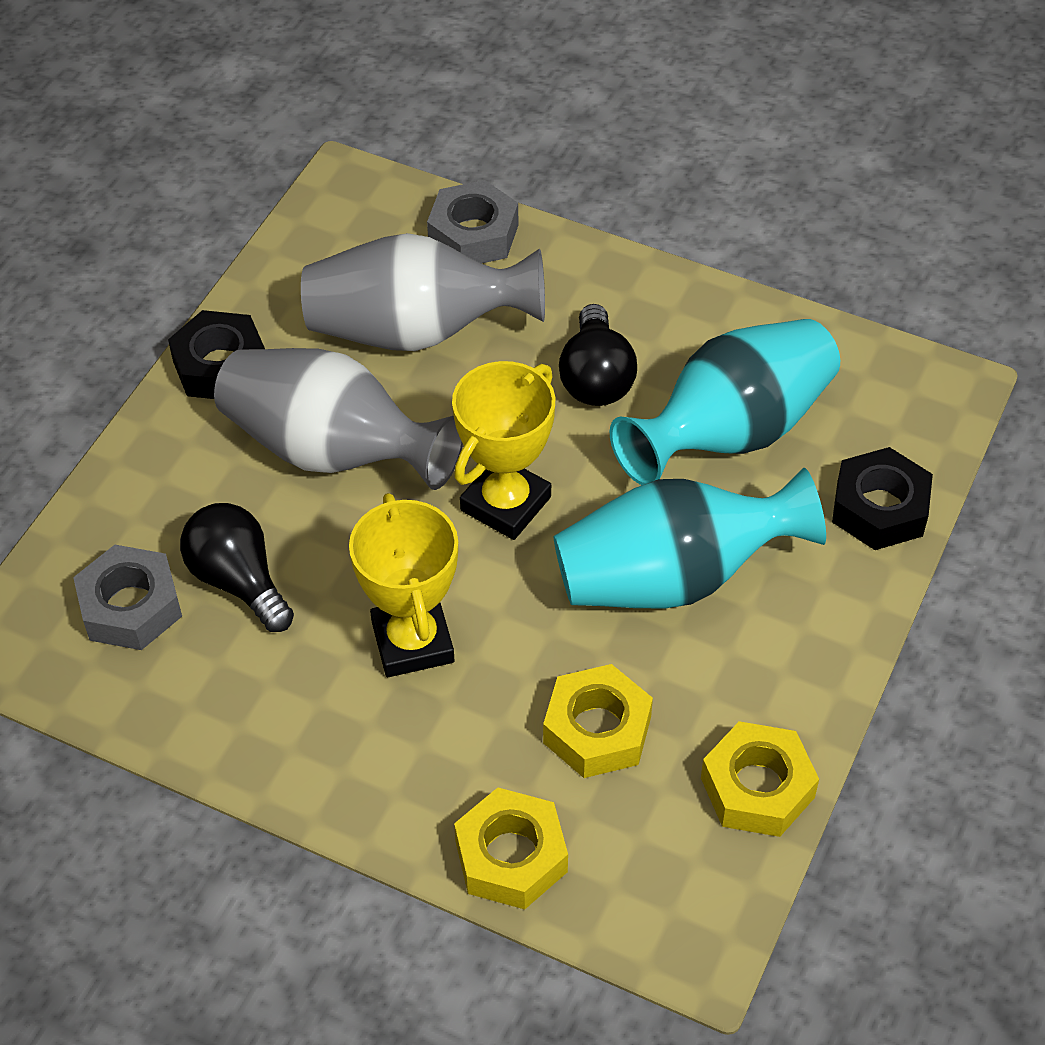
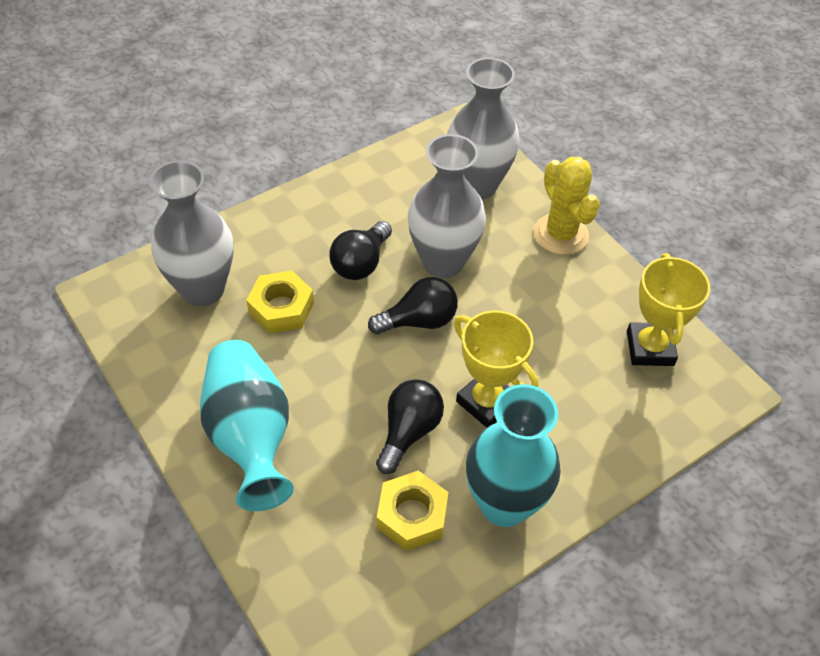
black light bulb: [180,503,294,632] [559,304,637,406] = 2 -> [329,221,392,280] [368,277,458,334] [376,379,444,474] = 3
black nut: [168,310,265,399] [832,447,933,550] = 2 -> none = 0
grey nut: [73,545,182,650] [427,180,518,264] = 2 -> none = 0
grey vase: [214,348,463,490] [301,233,545,351] = 2 -> [149,160,233,306] [408,134,486,278] [447,57,519,199] = 3
yellow cactus: none = 0 -> [533,157,600,255] = 1
yellow nut: [454,788,568,909] [543,664,653,778] [701,721,819,837] = 3 -> [246,271,314,333] [377,471,448,551] = 2

